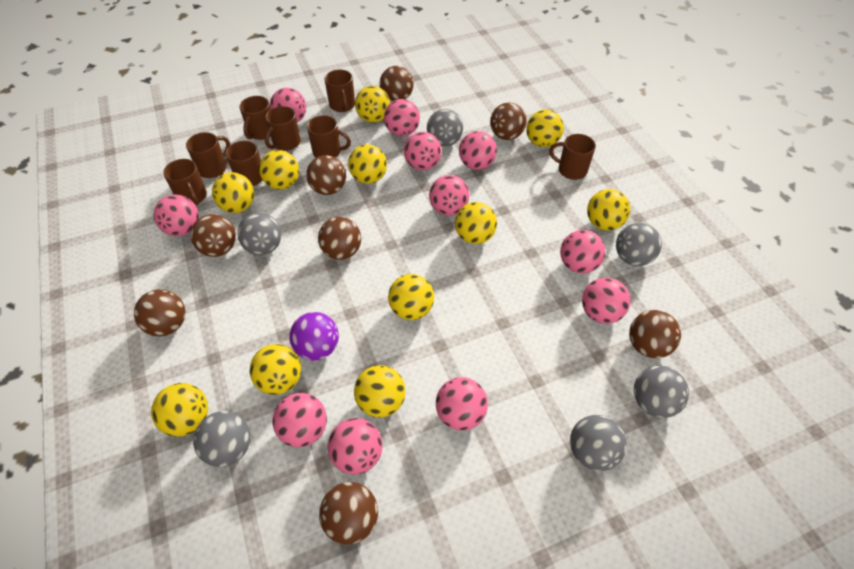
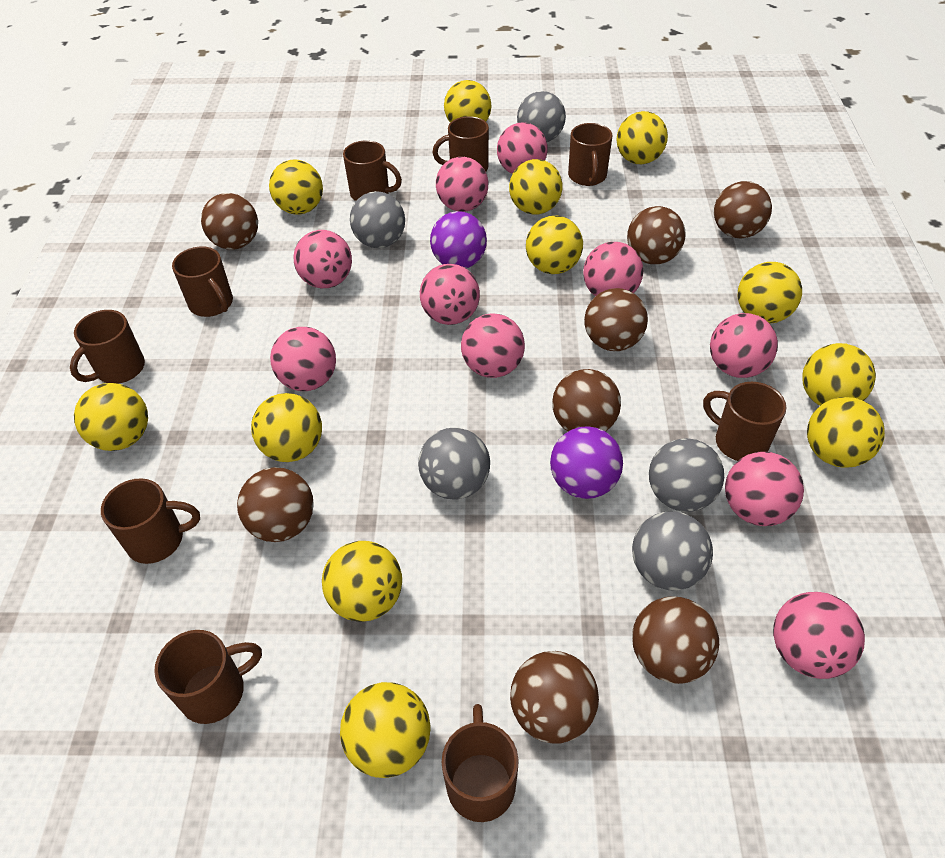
brown mug: [163,159,207,205] [186,132,230,178] [217,141,263,186] [239,96,271,140] [265,106,301,151] [307,115,351,158] [324,70,355,112] [549,134,596,180] = 8 -> [70,310,145,384] [101,478,200,564] [154,630,262,724] [172,246,233,317] [343,141,402,201] [432,116,489,172] [442,704,519,822] [568,123,612,186] [703,382,787,461] = 9
grey ball: [193,411,251,467] [237,213,282,255] [427,109,463,147] [570,415,627,471] [616,223,662,266] [634,366,689,418] = 6 -> [350,191,405,248] [418,428,490,500] [517,91,566,142] [632,511,713,591] [649,438,724,512] = 5
pink ball: [154,194,199,236] [270,88,306,122] [273,393,327,447] [327,418,383,475] [384,99,420,136] [404,132,442,171] [429,175,470,216] [436,377,488,431] [459,131,497,170] [560,230,605,274] [582,277,630,324] = 11 -> [270,327,336,391] [293,230,352,288] [420,264,480,325] [436,157,488,212] [461,313,525,378] [497,122,548,174] [583,242,643,296] [710,313,778,378] [725,452,804,526] [773,592,865,679] = 10
purple ball: [289,312,339,361] = 1 -> [430,211,487,268] [550,426,623,499] = 2
yellow ball: [151,383,208,437] [212,172,254,213] [250,344,301,395] [259,150,299,190] [348,144,387,184] [354,365,405,418] [355,86,390,123] [388,274,434,320] [455,202,497,244] [526,110,564,147] [587,189,630,231] = 11 -> [74,383,148,451] [251,393,322,462] [269,160,323,215] [322,541,402,622] [340,682,431,778] [444,80,492,123] [509,159,562,215] [526,216,583,274] [617,111,668,164] [738,262,802,323] [802,343,876,406] [807,397,885,468] = 12

